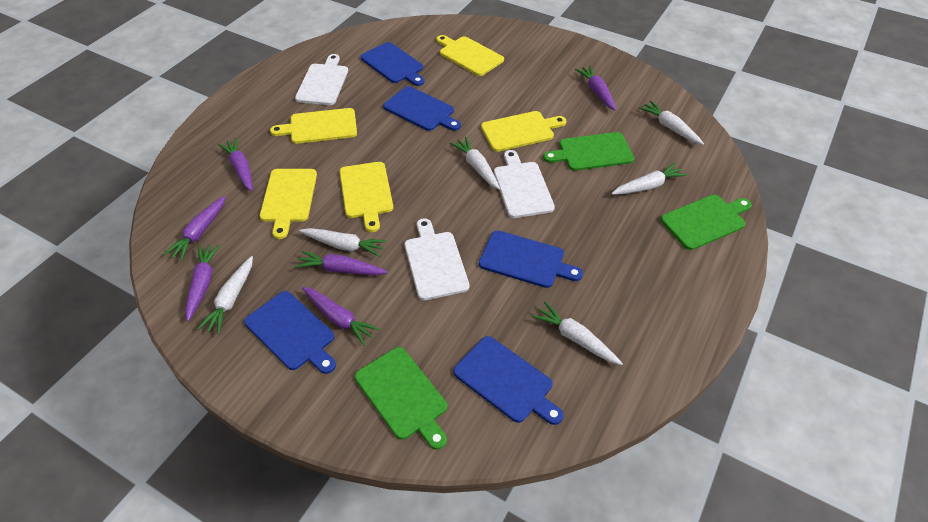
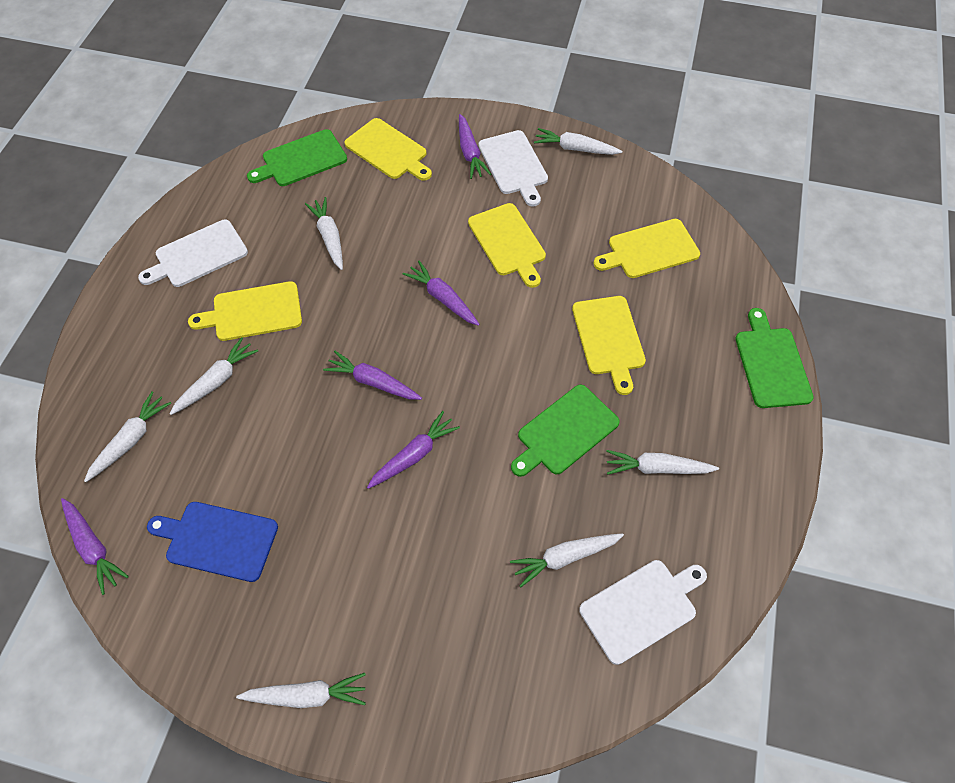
blue cutting board: [244,291,336,374] [360,42,424,86] [383,86,461,131] [454,336,563,425] [479,230,583,288] = 5 -> [147,502,278,582] = 1
purple carrot: [163,196,226,261] [185,244,220,321] [218,138,253,191] [295,250,388,275] [302,287,380,346] [575,66,616,111] = 6 -> [61,498,129,595] [323,351,422,400] [367,411,460,489] [402,261,480,326] [459,114,491,179] = 5
white carrot: [197,256,253,334] [299,228,387,257] [450,137,500,189] [532,302,623,365] [611,163,687,195] [639,101,704,145] = 6 -> [84,391,171,482] [170,337,258,415] [236,673,366,708] [305,197,343,270] [510,533,624,587] [534,128,622,155] [606,450,719,475] = 7

